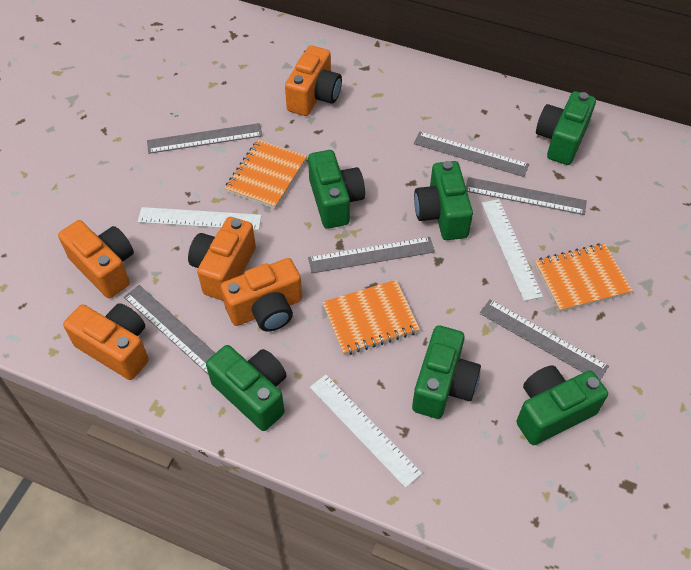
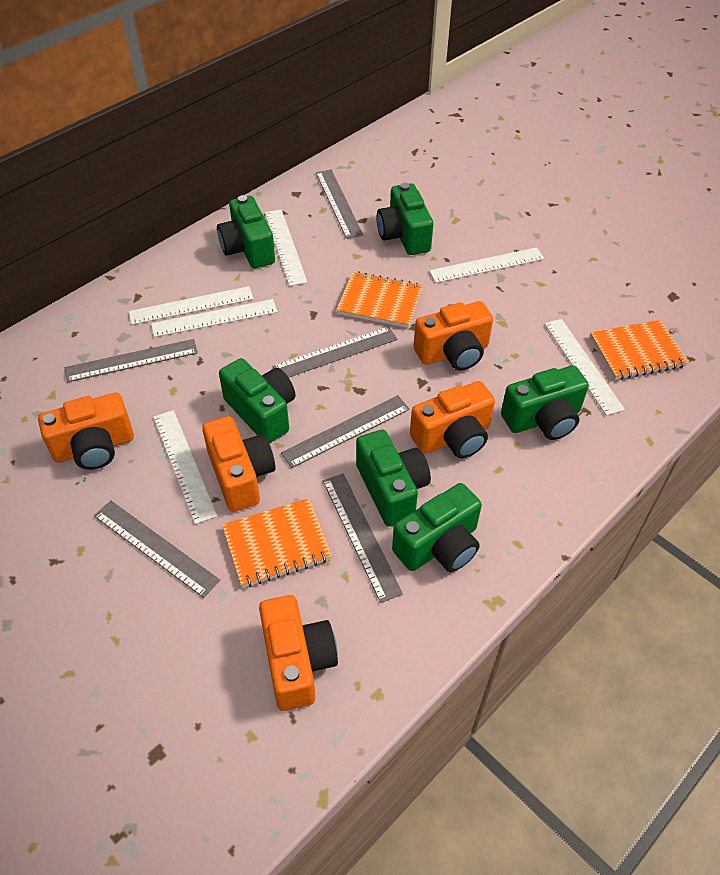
white ruler: [138,207,262,230] [310,375,422,488] [481,199,543,301] = 3 -> [128,286,254,325] [151,299,277,337] [153,410,217,524] [265,210,307,286] [429,247,544,283] [544,319,625,416] = 6

